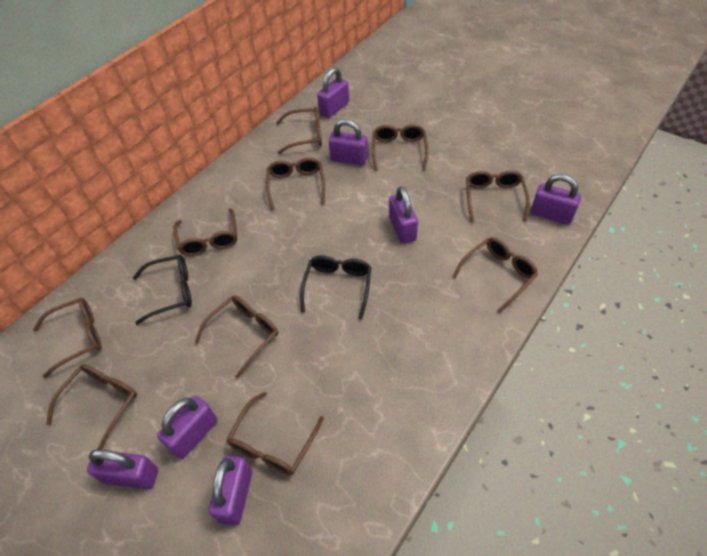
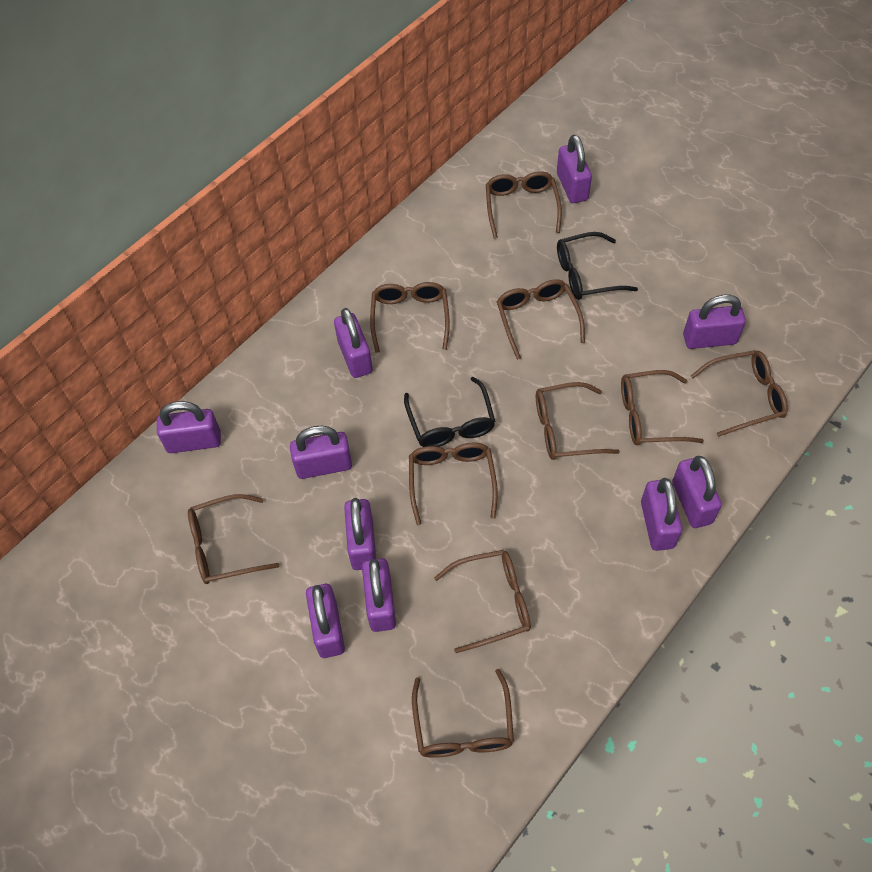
purple padlock: [87,450,158,489] [157,396,217,459] [209,456,252,526] [317,68,349,118] [329,119,368,166] [389,186,418,244] [531,174,581,225] = 7 -> [157,401,221,453] [290,426,352,479] [306,584,345,658] [334,308,373,378] [344,498,376,570] [362,558,396,632] [557,135,592,203] [641,478,682,551] [672,456,722,528] [683,294,746,349] = 10

